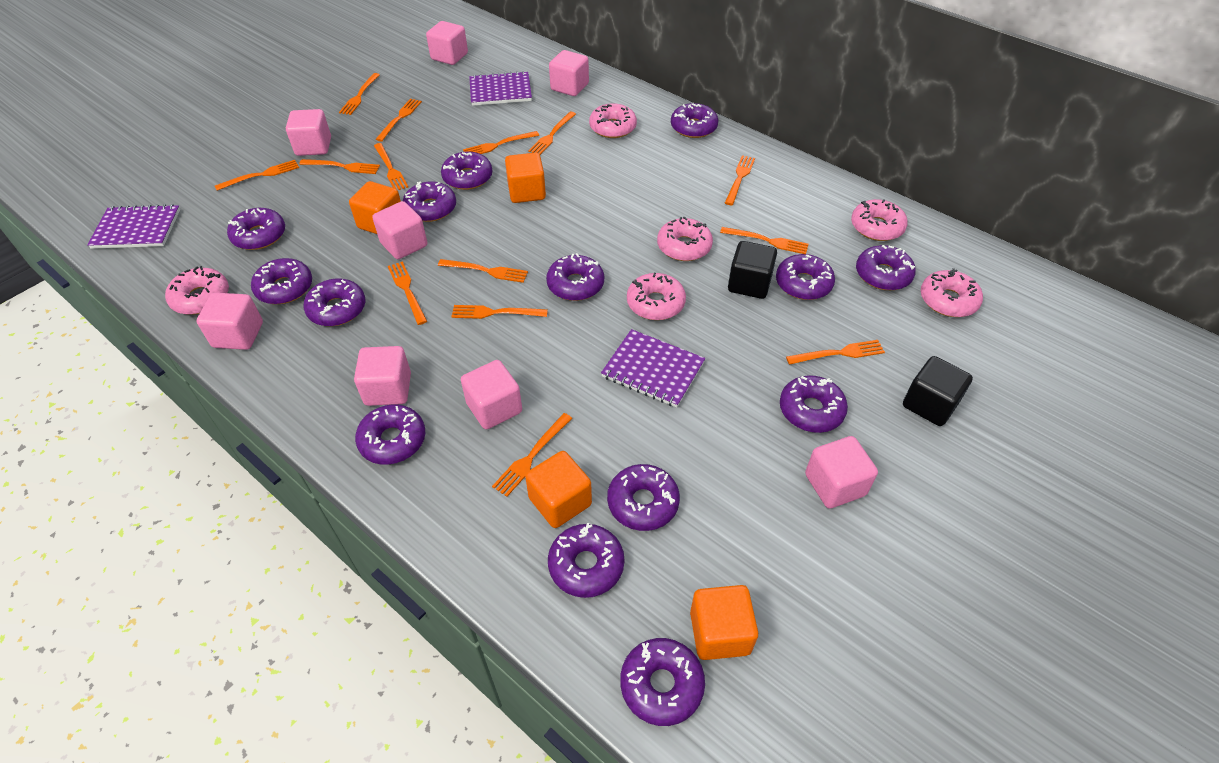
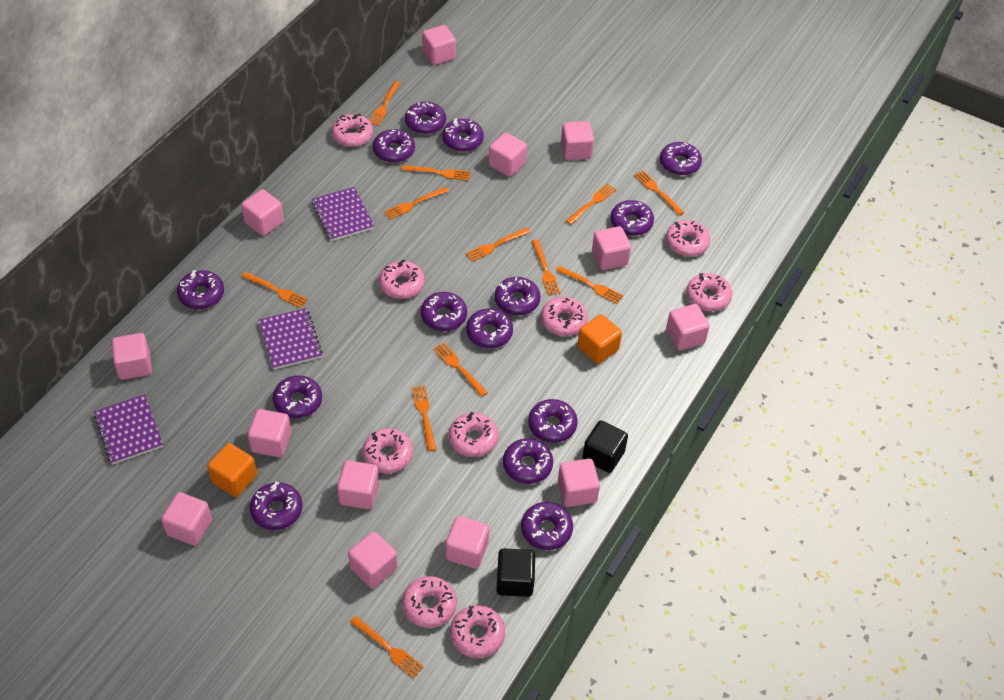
orange cube: [349,181,401,234] [505,152,546,203] [525,451,592,528] [690,585,758,660] = 4 -> [207,443,257,497] [578,314,622,364] = 2
orange fork: [215,160,299,191] [299,159,380,174] [339,73,380,115] [374,143,408,190] [376,99,422,141] [388,261,427,325] [438,259,528,283] [451,305,548,319] [463,131,539,154] [492,413,572,497] [528,112,576,155] [720,227,808,254] [725,155,755,205] [786,340,885,365] = 14 -> [242,272,308,308] [350,616,424,679] [370,81,401,126] [384,187,449,219] [402,165,470,181] [412,385,436,451] [433,343,488,397] [465,228,530,262] [532,240,560,296] [556,266,623,304] [566,183,616,225] [634,171,684,215] = 12
pink cube: [197,293,263,350] [286,109,331,156] [354,346,411,406] [372,201,427,259] [426,21,468,65] [461,360,522,429] [549,50,589,96] [805,436,878,509] = 8 -> [111,333,152,380] [161,492,212,546] [241,189,284,236] [248,409,291,457] [337,460,379,509] [348,531,398,588] [422,25,456,65] [445,516,489,569] [489,132,527,177] [558,459,600,507] [561,121,594,160] [592,226,631,270] [666,304,710,351] = 13
pink donut: [165,266,229,315] [589,103,637,138] [627,273,686,320] [657,217,713,261] [851,199,908,241] [921,268,983,317] = 6 -> [331,114,373,147] [362,428,413,473] [379,259,425,299] [402,576,457,628] [449,412,498,457] [450,605,505,658] [541,297,587,336] [666,220,710,256] [686,273,732,311] = 9

